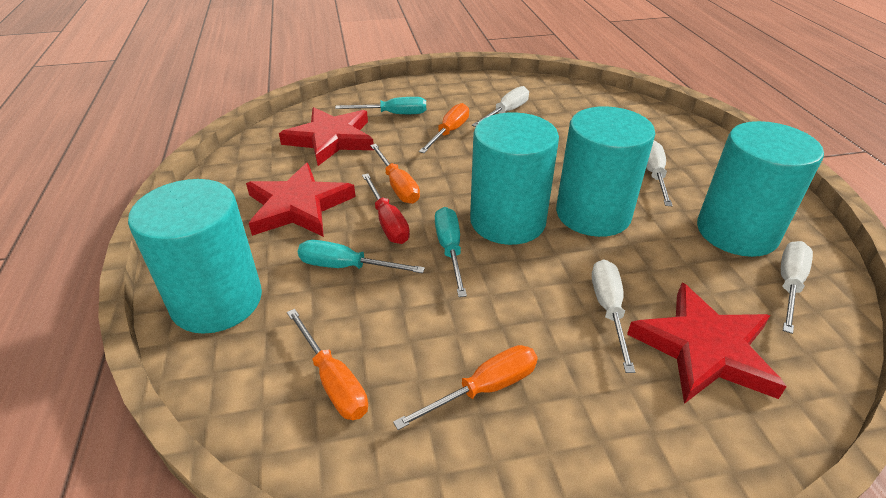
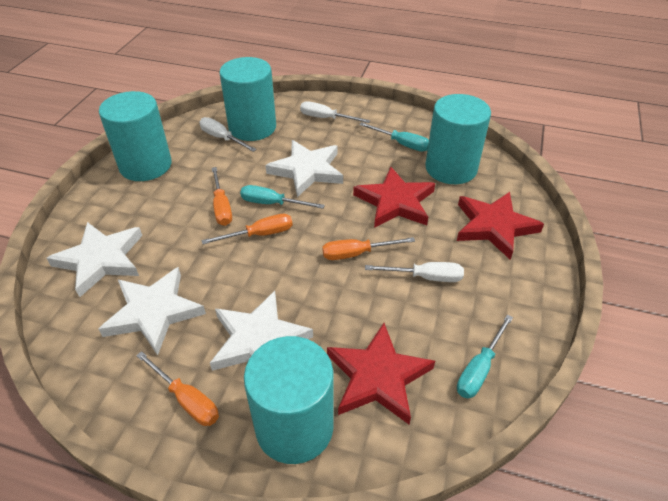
red screwdriver: [362,174,410,244] = 1 -> none = 0
white screwdriver: [472,86,529,127] [592,259,635,373] [646,140,673,206] [781,241,813,334] = 4 -> [199,117,257,152] [300,101,370,123] [365,262,464,282] = 3
white star: none = 0 -> [47,222,142,297] [99,267,206,355] [210,291,313,371] [265,140,343,197] = 4

